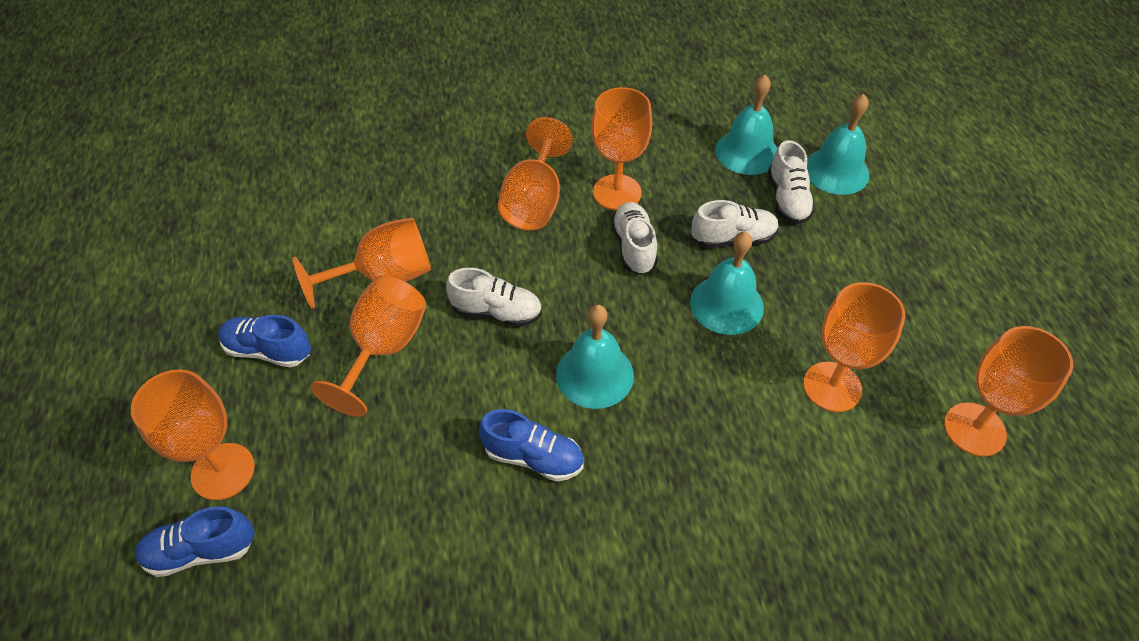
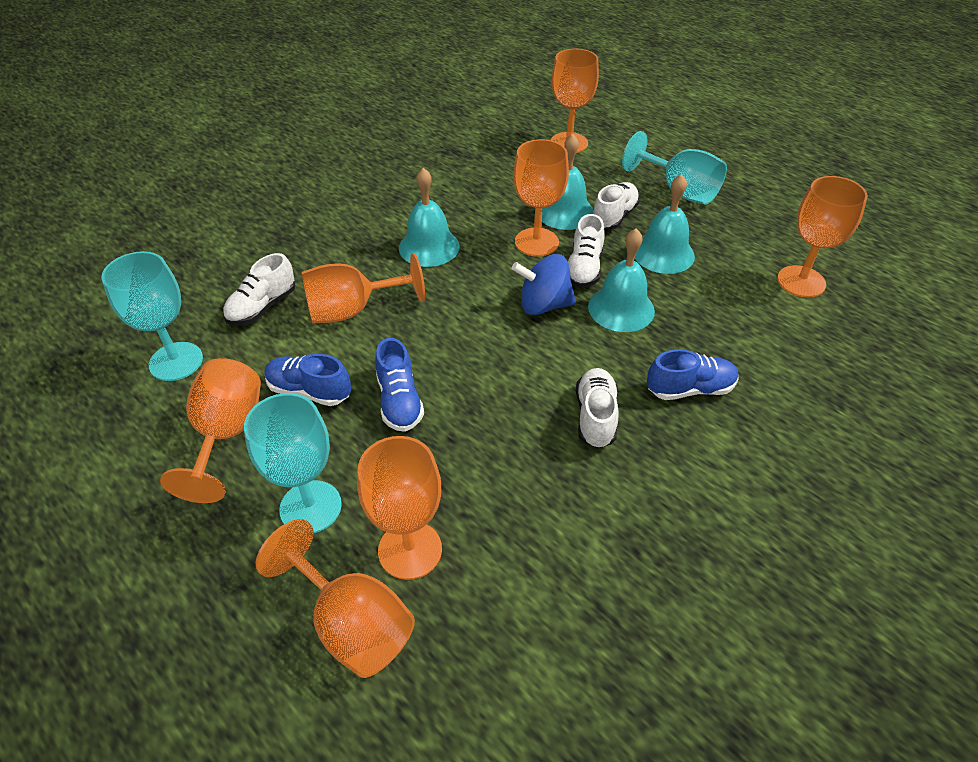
blue spinning top: none = 0 -> [512,254,576,315] = 1
turquoise goblet: none = 0 -> [102,251,203,381] [244,393,342,533] [622,131,727,204] = 3

